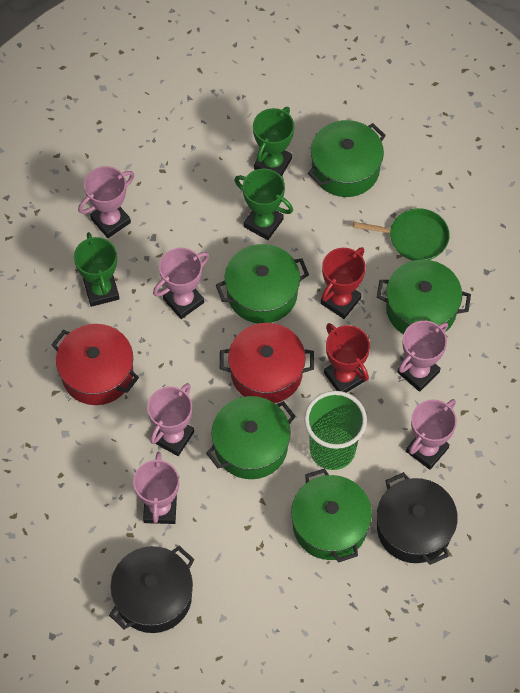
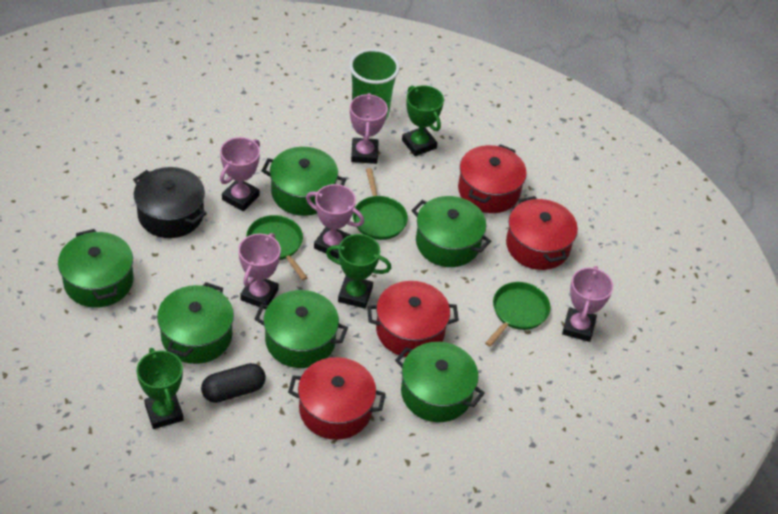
black capsule: none = 0 -> [201,363,266,403] = 1
black pot: [109,546,194,633] [377,472,458,565] = 2 -> [133,167,207,238] = 1
green pan: [353,208,449,261] = 1 -> [246,215,307,281] [353,168,408,240] [485,282,551,347] = 3
green pot: [206,396,296,479] [216,244,309,324] [291,468,372,563] [308,120,386,197] [377,260,471,334] = 5 -> [58,229,134,308] [157,282,234,364] [255,290,348,368] [262,147,346,216] [395,342,485,422] [411,196,491,267] = 6
pink trophy: [78,166,134,238] [133,452,179,524] [147,383,194,456] [153,248,209,319] [397,321,448,392] [406,399,457,470] = 6 -> [220,137,260,211] [238,233,281,309] [306,184,364,259] [350,93,388,164] [562,266,613,342] = 5
red pot: [51,324,139,405] [220,323,314,403] = 2 -> [288,357,386,440] [367,281,459,357] [458,144,527,213] [506,196,578,270] = 4
red trophy: [320,247,366,319] [324,323,370,393] = 2 -> none = 0

